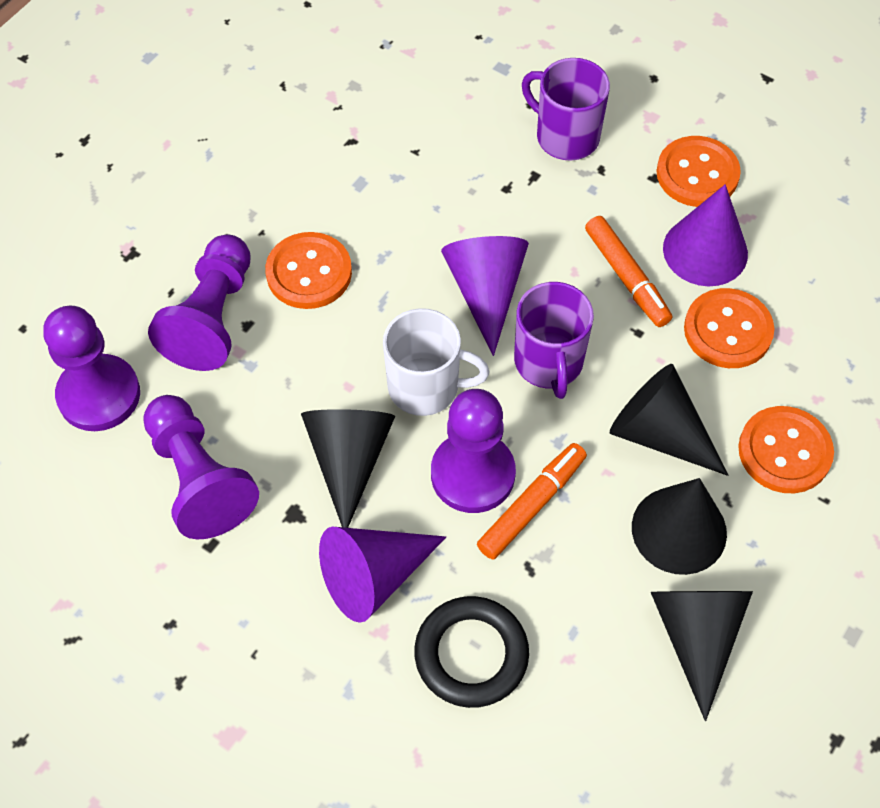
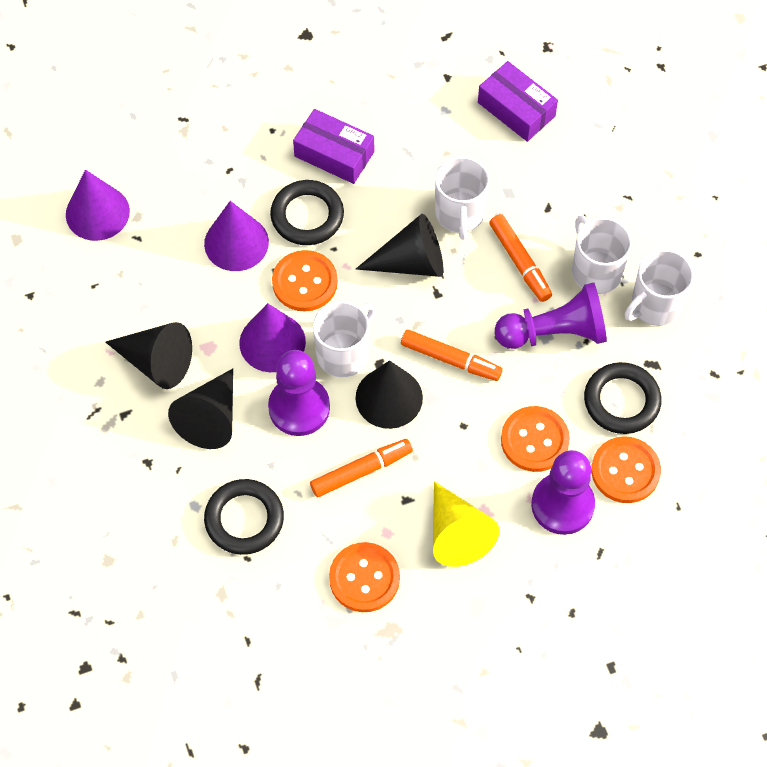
black ring: [415,596,529,708] = 1 -> [204,479,284,555] [270,180,344,245] [584,362,662,434] = 3
orange marker: [477,443,587,559] [585,216,672,327] = 2 -> [310,439,413,497] [401,329,503,381] [489,214,552,302] = 3
purple box: none = 0 -> [293,109,374,184] [478,61,558,142] = 2
purple mug: [514,282,594,399] [522,58,610,161] = 2 -> none = 0
purple pawn: [43,306,140,431] [143,395,259,539] [148,234,251,371] [431,389,516,513] = 4 -> [268,350,330,436] [495,283,607,349] [531,450,595,535] = 3
white mug: [383,308,490,416] = 1 -> [313,301,376,377] [435,156,489,240] [572,216,632,294] [625,249,694,326] = 4
yellow cone: none = 0 -> [433,481,499,567] = 1

